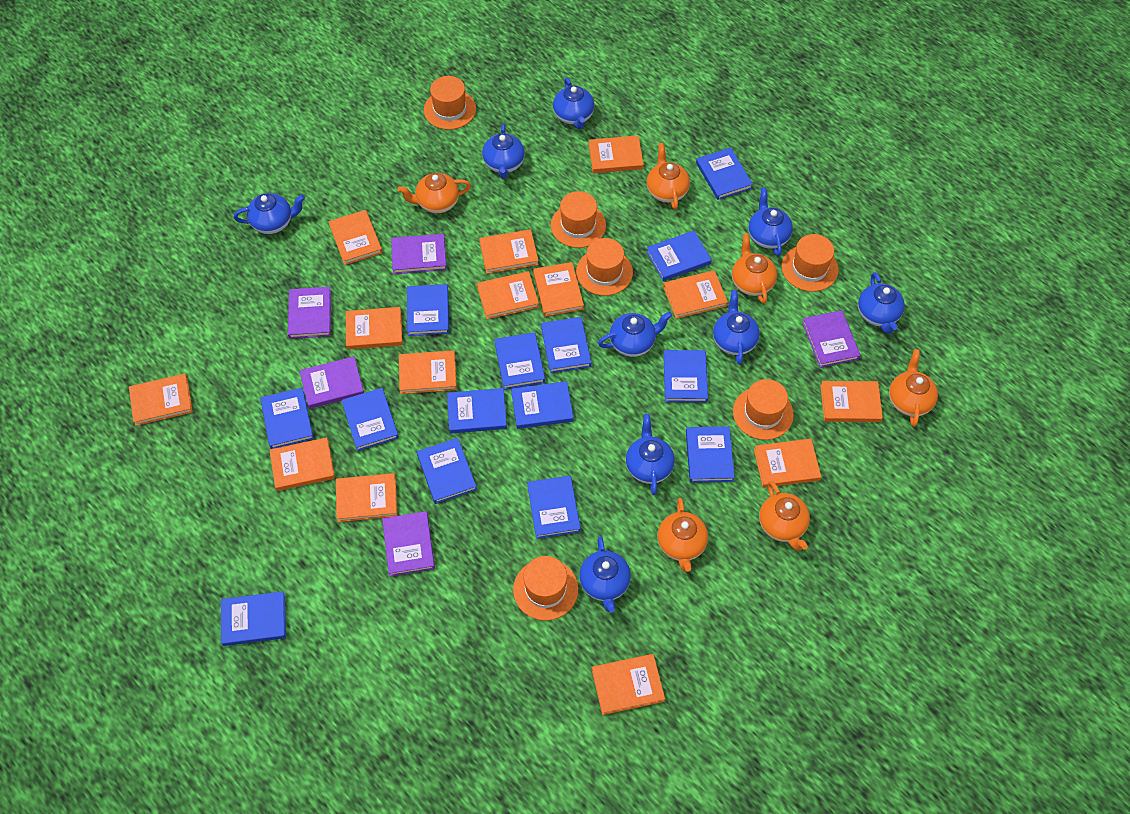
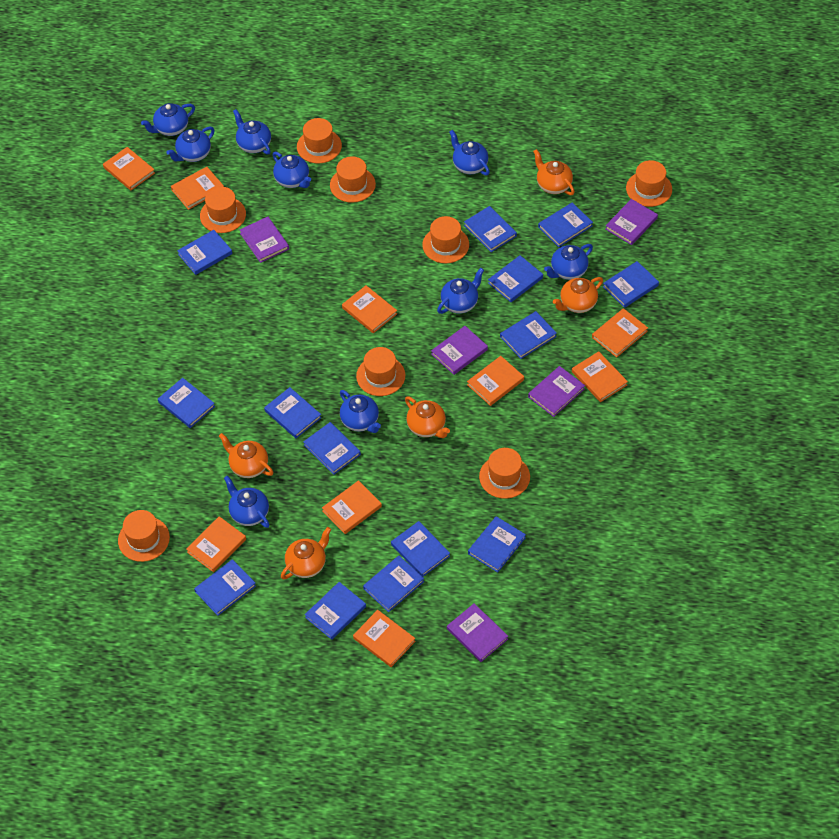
orange book: [129,374,193,426] [270,437,335,491] [328,210,382,265] [336,473,397,522] [346,307,402,350] [399,350,457,394] [477,271,539,319] [479,229,539,274] [533,262,584,317] [589,136,644,173] [592,654,665,715] [663,270,728,319] [754,439,821,488] [820,381,883,422] = 14 -> [103,147,155,190] [171,167,224,210] [186,516,246,572] [322,480,382,534] [342,285,397,333] [353,610,416,667] [467,356,524,406] [572,351,628,402] [592,308,648,357] = 9
orange hat: [424,76,476,130] [513,556,578,621] [551,191,606,248] [576,238,633,296] [733,379,794,440] [781,234,839,292] = 6 -> [118,510,170,562] [200,187,246,233] [297,118,342,163] [330,156,376,203] [356,347,405,396] [422,216,469,263] [479,448,530,499] [626,160,672,207] = 8
orange teapot: [398,173,471,214] [647,143,690,210] [657,498,708,572] [732,233,777,304] [759,481,810,551] [889,349,938,427] = 6 -> [219,433,273,478] [281,527,331,579] [405,396,450,438] [533,149,575,195] [553,277,603,313] = 5

